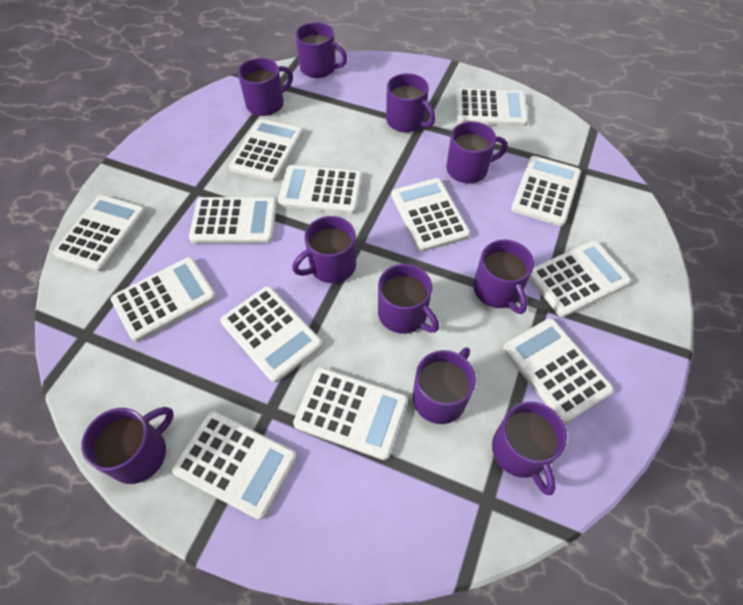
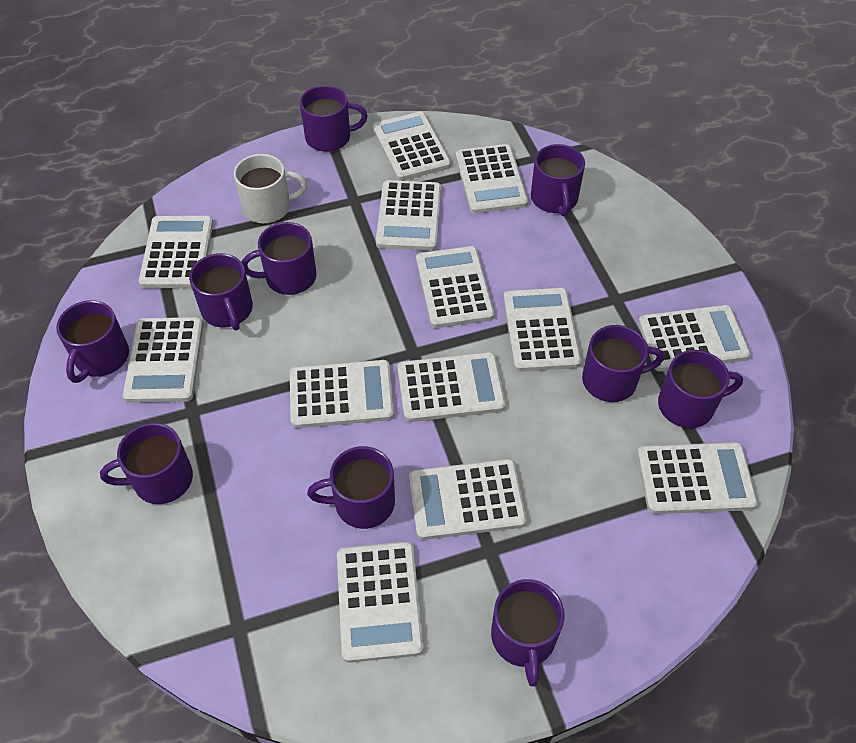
white mug: none = 0 -> [234,154,307,223] = 1

